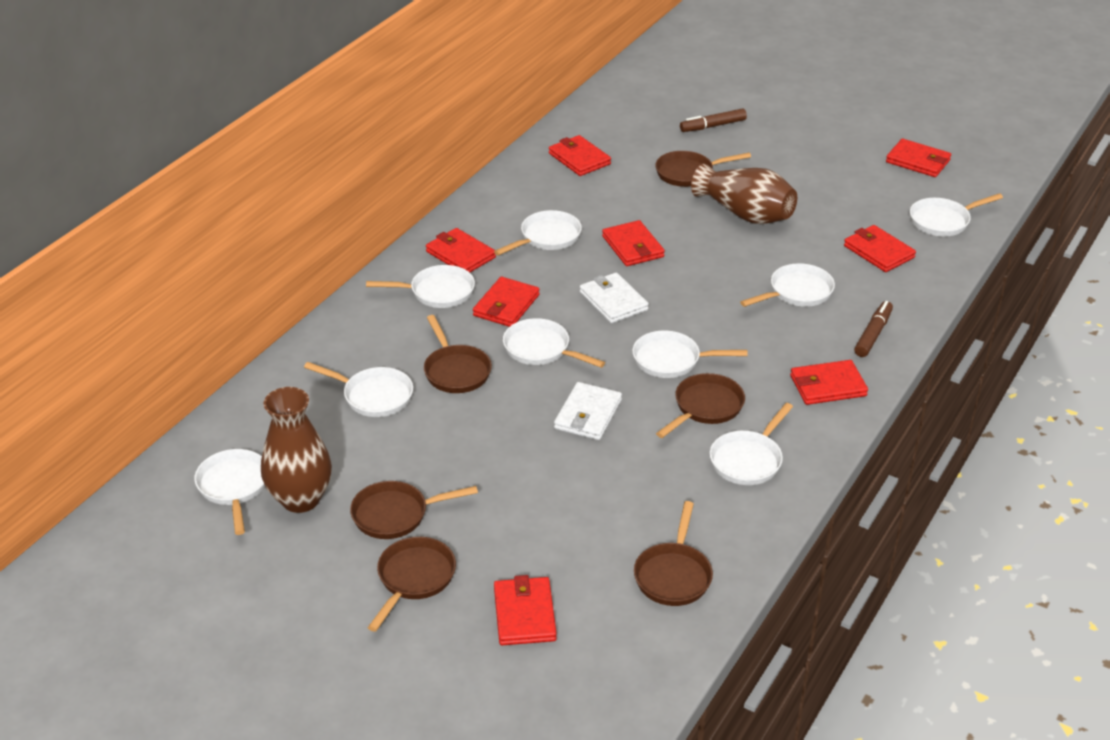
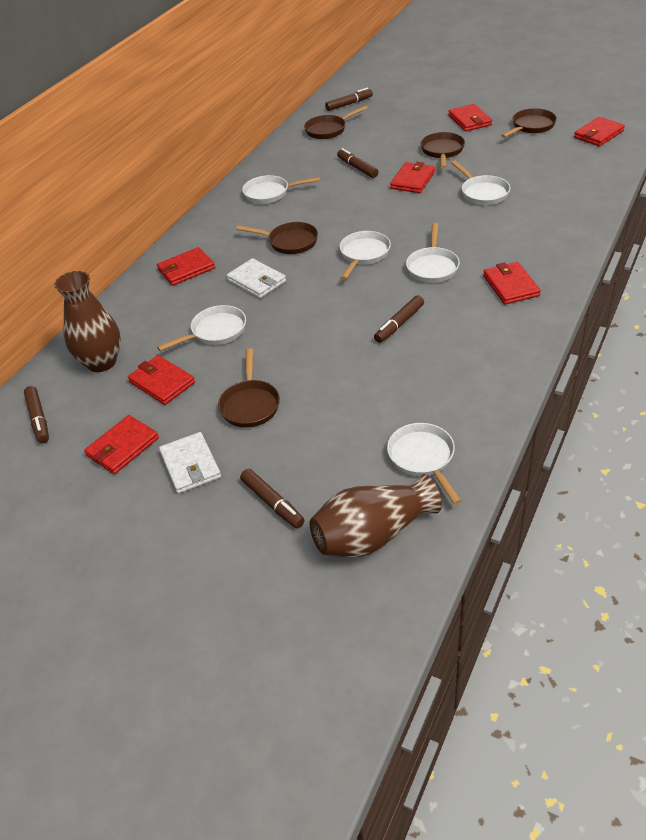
brown marker: [680,108,747,132] [854,301,893,357] = 2 -> [24,386,49,443] [240,469,305,528] [325,88,373,111] [337,148,378,178] [374,295,424,343] = 5
brown pan: [350,481,478,539] [368,537,456,632] [424,315,492,393] [634,501,713,606] [655,151,751,187] [656,373,745,438] = 6 -> [218,349,280,428] [236,222,318,254] [304,105,368,139] [420,132,465,168] [501,108,557,138] = 5
red wallet: [426,228,496,272] [473,277,540,327] [494,575,557,645] [549,135,611,176] [602,220,665,266] [790,360,868,405] [844,225,916,272] [886,139,951,177] = 8 -> [84,415,159,474] [128,355,195,405] [157,247,215,286] [390,162,435,193] [448,104,492,131] [483,262,541,305] [574,117,625,146] = 7
white pan: [194,449,265,535] [304,362,413,417] [366,265,475,308] [494,210,582,256] [503,318,605,368] [632,331,747,378] [710,403,793,485] [740,263,835,307] [910,193,1003,236] = 9 -> [157,305,246,351] [242,175,320,204] [339,231,391,280] [387,423,462,504] [406,223,460,283] [451,160,510,205] = 6

